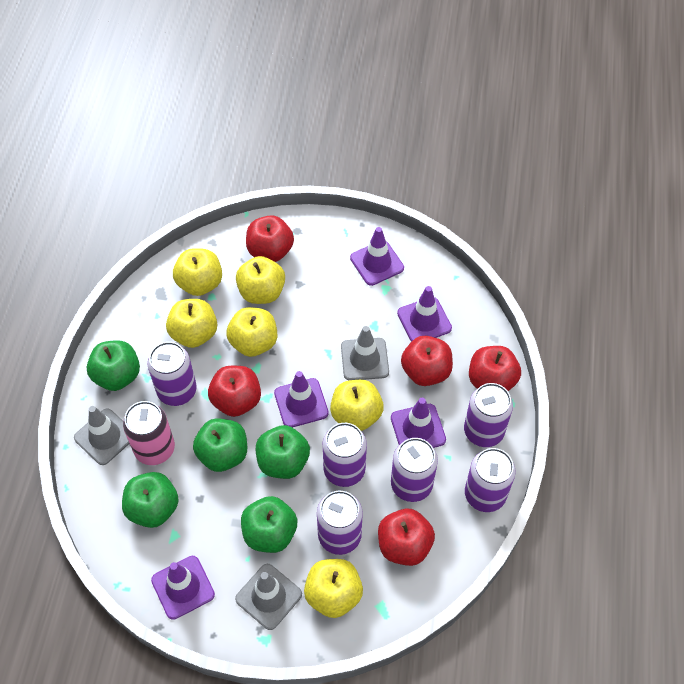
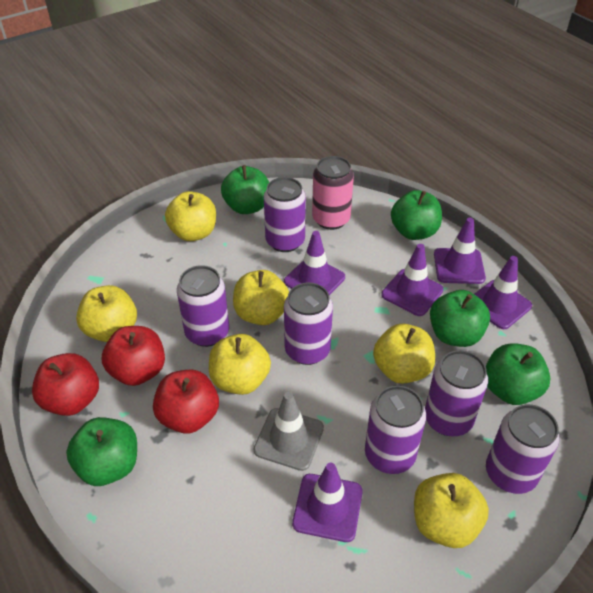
grey traffic cone: [74,406,129,465] [235,564,302,630] [341,326,389,381] = 3 -> [254,392,324,471] = 1
red apple: [208,366,261,417] [246,215,294,262] [378,509,435,566] [401,336,453,386] [469,346,521,391] = 5 -> [32,353,99,416] [102,326,165,386] [153,370,219,433] = 3

